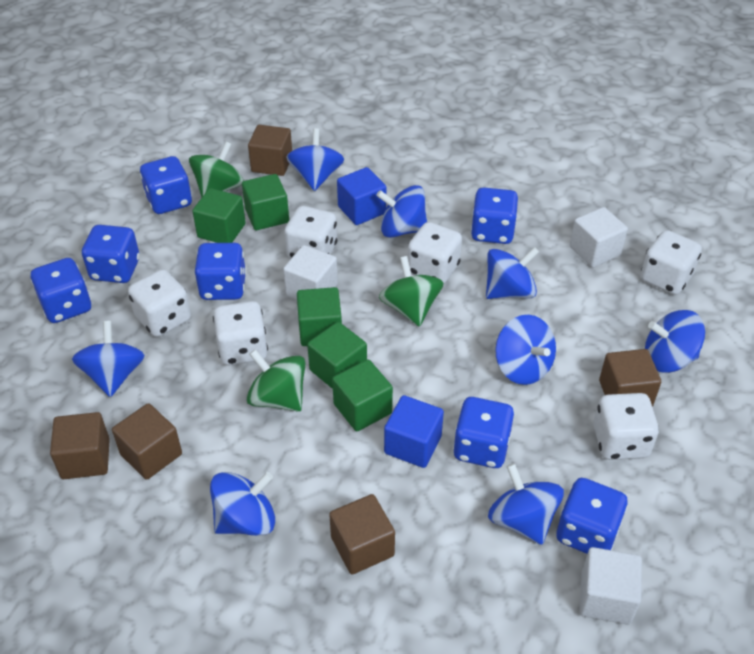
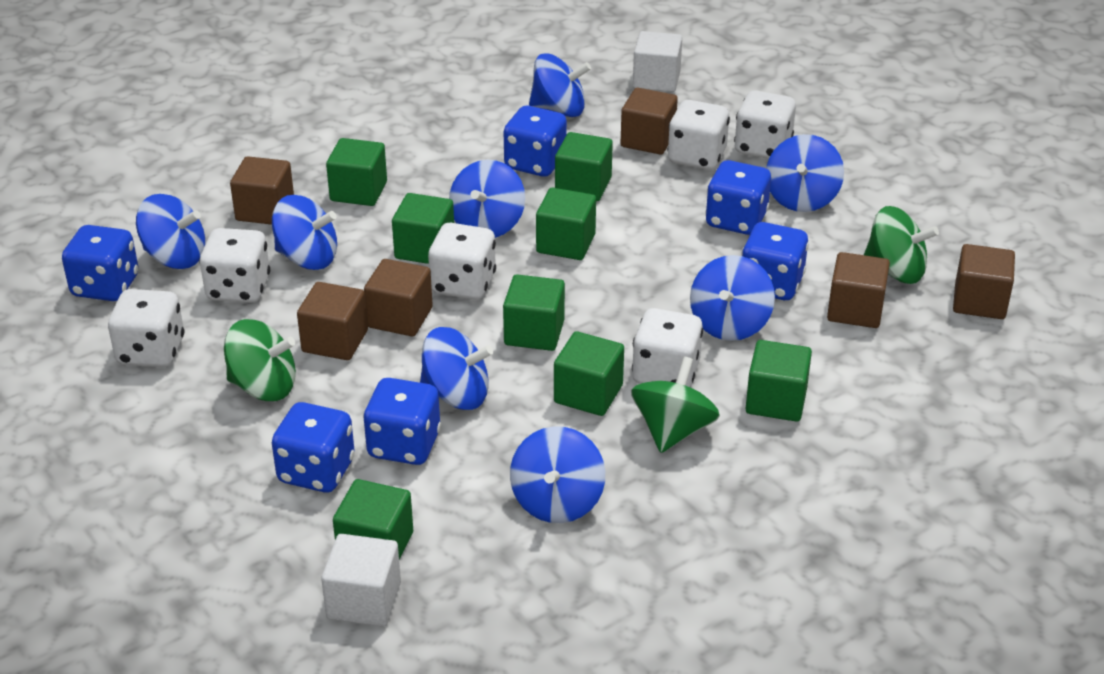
blue cube: [337,167,386,225] [384,395,444,468] = 2 -> none = 0
blue dice: [30,258,91,323] [82,225,140,283] [140,156,192,214] [195,243,246,300] [453,397,514,468] [471,187,518,244] [556,478,628,554] = 7 -> [62,225,138,301] [272,402,355,492] [363,378,441,465] [504,106,567,177] [705,160,771,235] [741,222,809,300] = 6
brown cube: [50,412,110,479] [112,403,182,480] [248,125,292,176] [329,494,395,574] [599,349,661,407] = 5 -> [230,156,294,225] [297,282,368,360] [364,259,433,336] [620,88,678,155] [827,252,890,328] [953,244,1015,319] = 6
green cube: [192,188,246,243] [242,174,289,230] [297,287,342,346] [307,322,367,389] [332,359,393,431] = 5 -> [326,138,387,206] [333,479,413,559] [392,193,454,264] [503,274,565,351] [536,188,596,260] [554,331,624,416] [555,132,613,201] [746,340,812,422] = 8
white cube: [283,245,338,300] [570,207,628,268] [579,547,642,625] = 3 -> [321,534,401,627] [633,31,682,92] = 2

